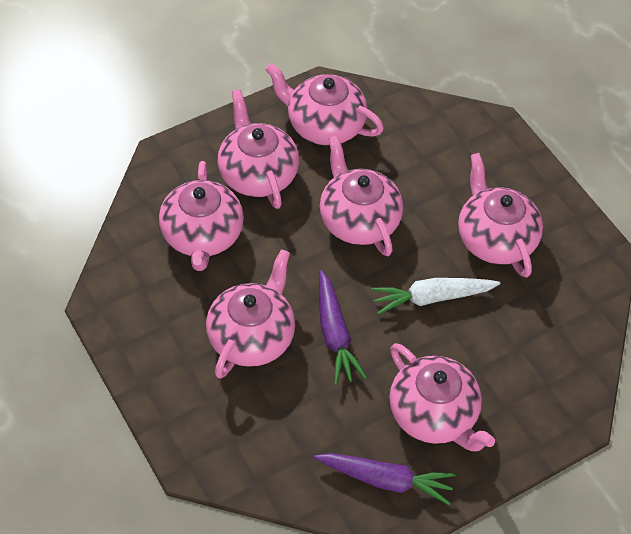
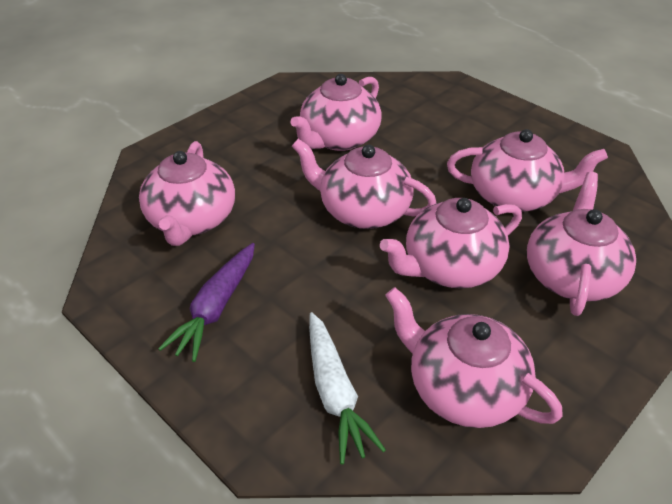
purple carrot: [314,453,456,505] [319,270,367,385] = 2 -> [158,243,255,362] = 1

